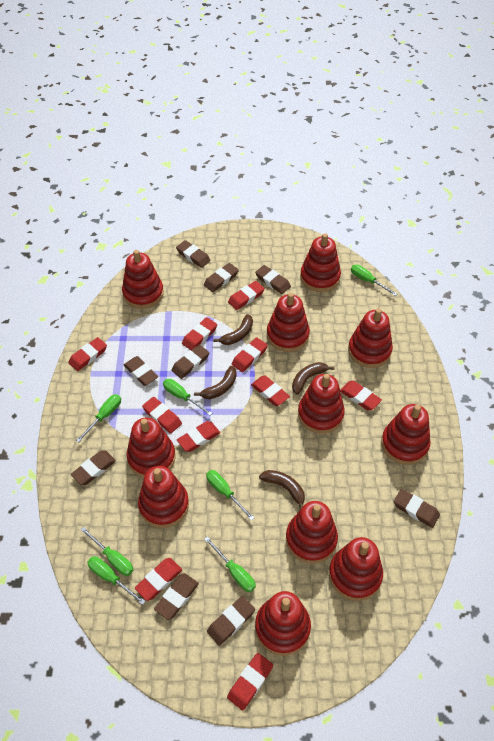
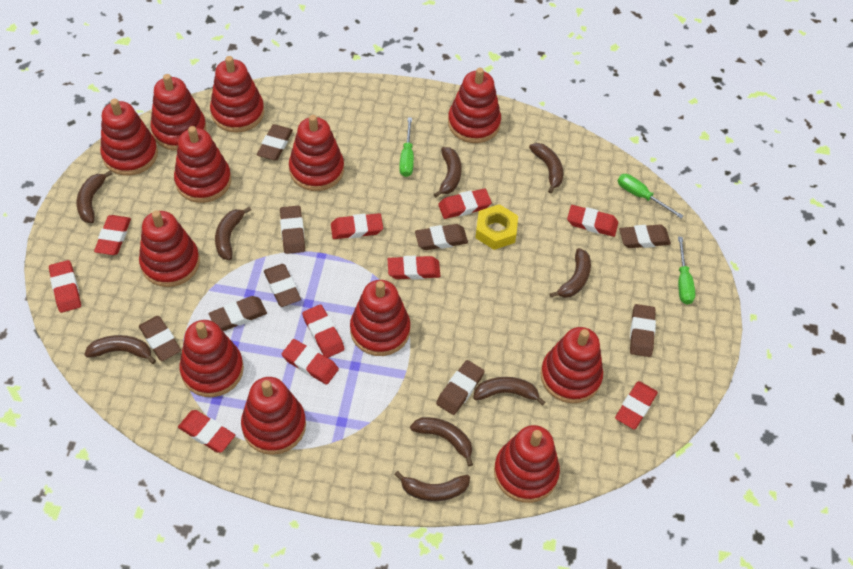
brown banana: [194,366,237,399] [213,314,253,345] [259,470,305,509] [292,362,334,394] = 4 -> [77,171,112,223] [84,335,156,364] [215,206,251,260] [394,471,470,501] [410,417,473,467] [434,147,462,197] [473,377,545,406] [529,143,563,194] [550,248,591,298] = 9
green screwdriver: [76,394,121,442] [81,527,133,576] [87,556,145,605] [163,379,212,416] [204,536,256,592] [206,470,254,521] [351,265,397,296] = 7 -> [399,117,414,177] [618,174,684,218] [678,237,695,304] = 3
red stacking toy: [122,250,164,309] [127,417,176,478] [138,466,189,528] [255,591,311,656] [267,292,310,352] [286,501,338,564] [298,374,345,434] [300,233,341,292] [329,537,383,601] [348,308,393,368] [381,404,431,465] = 11 -> [100,99,158,176] [139,210,200,287] [151,74,207,151] [174,126,231,203] [180,320,244,397] [210,56,264,133] [241,377,306,455] [289,115,344,191] [350,280,410,356] [448,68,501,143] [494,425,560,503] [540,327,603,403] = 12
yellow nut: none = 0 -> [475,204,518,250] = 1

